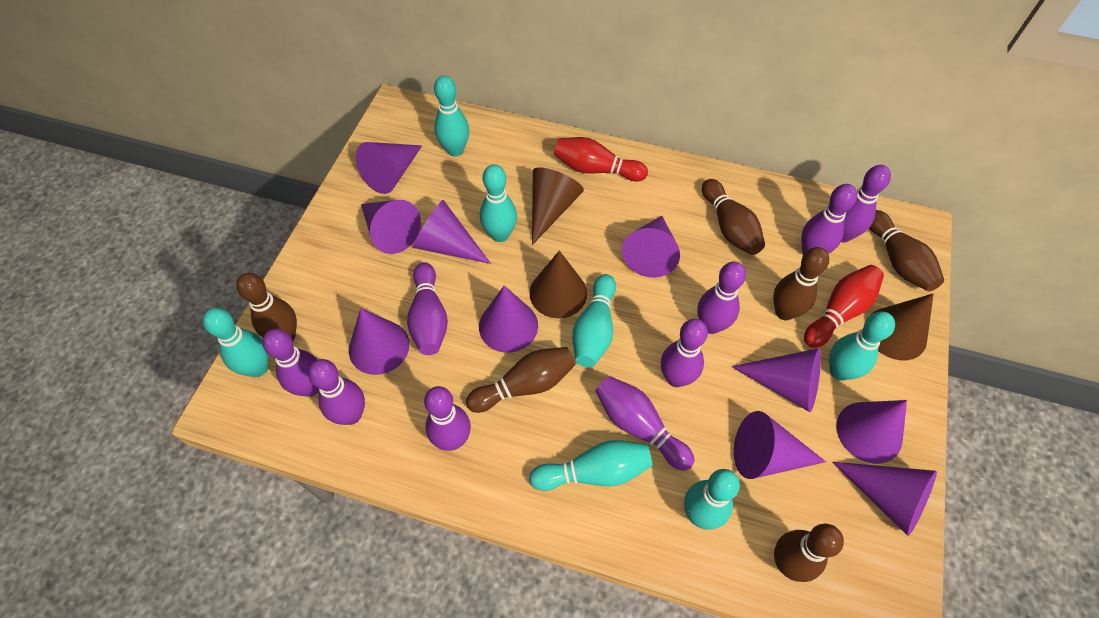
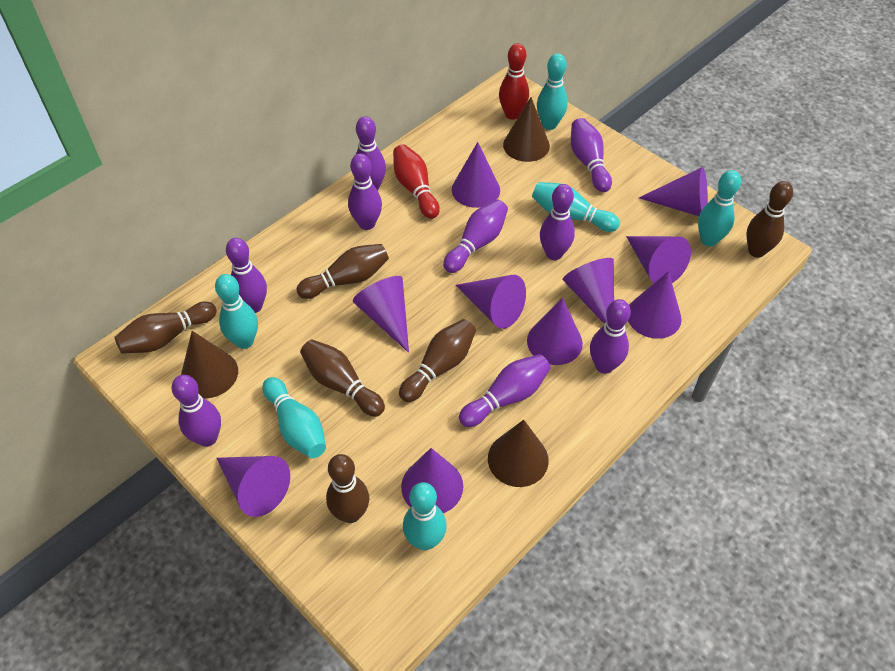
turquoise bowling pin: [203,308,268,377] [434,75,469,157] [480,164,517,242] [529,440,653,491] [572,274,616,368] [684,469,740,530] [829,311,895,381] = 7 -> [215,274,258,349] [262,377,326,458] [403,482,447,550] [532,182,620,232] [537,53,568,130] [698,170,741,246] = 6

